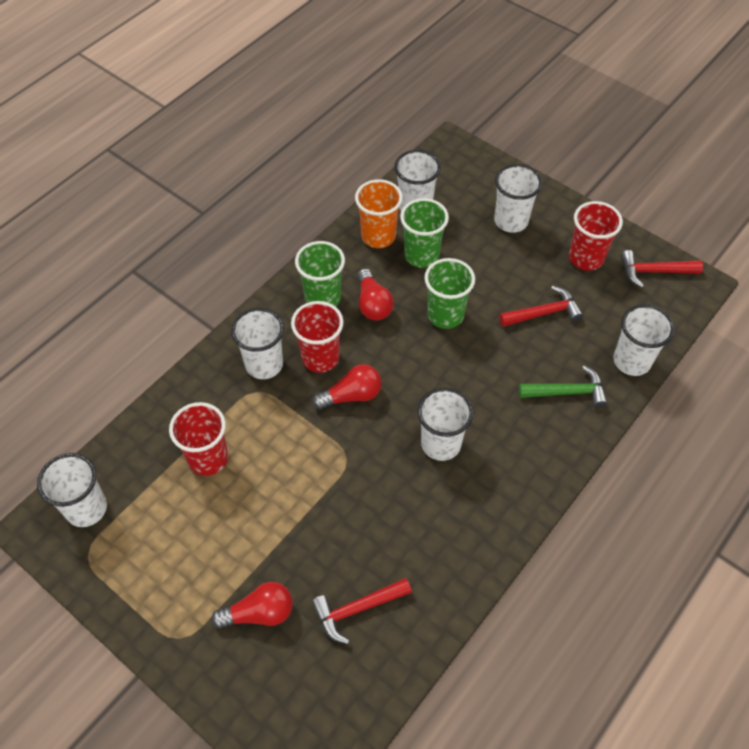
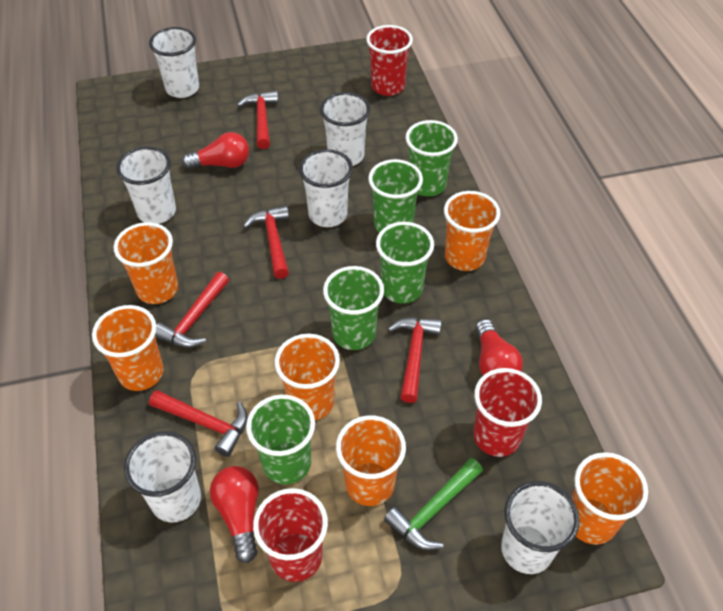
green cup: [295,241,345,307] [400,198,449,268] [424,258,475,329] = 3 -> [246,395,315,484] [323,266,384,350] [368,159,423,233] [376,222,434,304] [405,120,458,196] = 5
orange cup: [355,179,403,248] = 1 -> [92,305,164,391] [114,222,178,304] [275,334,340,420] [336,415,406,506] [444,191,500,271] [571,452,648,545] = 6
red hammer: [311,578,412,644] [499,286,583,327] [621,250,703,288] = 3 -> [149,390,248,457] [155,272,229,348] [237,91,278,149] [243,205,289,279] [388,318,442,403] = 5

